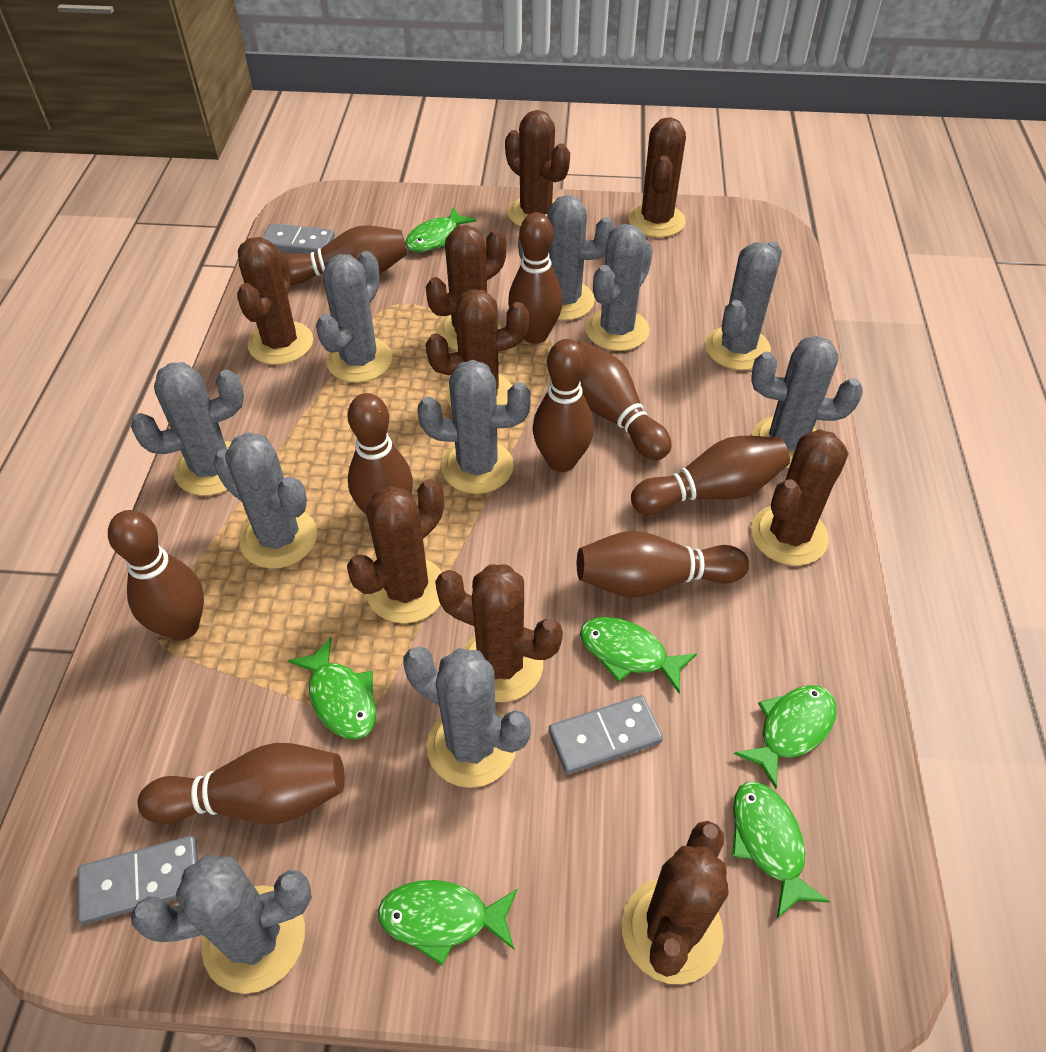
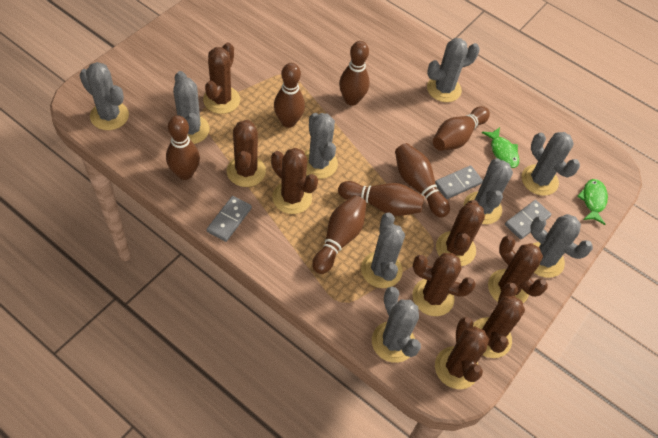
brown bowling pin: [108,510,204,641] [138,743,345,824] [287,225,407,285] [348,393,413,515] [508,212,563,344] [532,339,594,472] [577,341,672,460] [577,531,749,598] [631,436,790,515] = 9 -> [166,115,200,180] [274,63,305,128] [312,195,367,274] [338,181,424,216] [339,41,370,106] [395,143,450,218] [433,106,490,151] = 7
brown cactus: [237,237,313,365] [347,479,444,623] [425,289,529,407] [426,225,507,351] [435,564,563,702] [505,110,570,226] [622,821,728,984] [628,117,686,238] [751,429,849,566] = 9 -> [203,42,240,114] [227,120,266,187] [271,148,318,214] [412,253,476,316] [435,317,489,389] [436,200,485,266] [473,283,525,358] [488,236,548,303] = 8
green fish: [288,637,376,739] [378,880,518,966] [405,207,476,252] [580,617,697,693] [732,782,830,918] [734,685,837,789] = 6 -> [481,127,519,168] [577,179,608,225] = 2
grey cactus: [131,362,244,496] [131,854,312,994] [213,432,317,569] [316,251,393,383] [403,647,531,788] [417,360,531,494] [518,195,615,320] [585,224,653,351] [705,241,782,370] [751,336,863,468] = 10 -> [79,62,129,130] [173,71,210,144] [304,113,338,179] [361,213,405,288] [372,286,421,363] [427,38,480,102] [464,158,513,224] [522,132,580,196] [531,214,593,278] = 9

